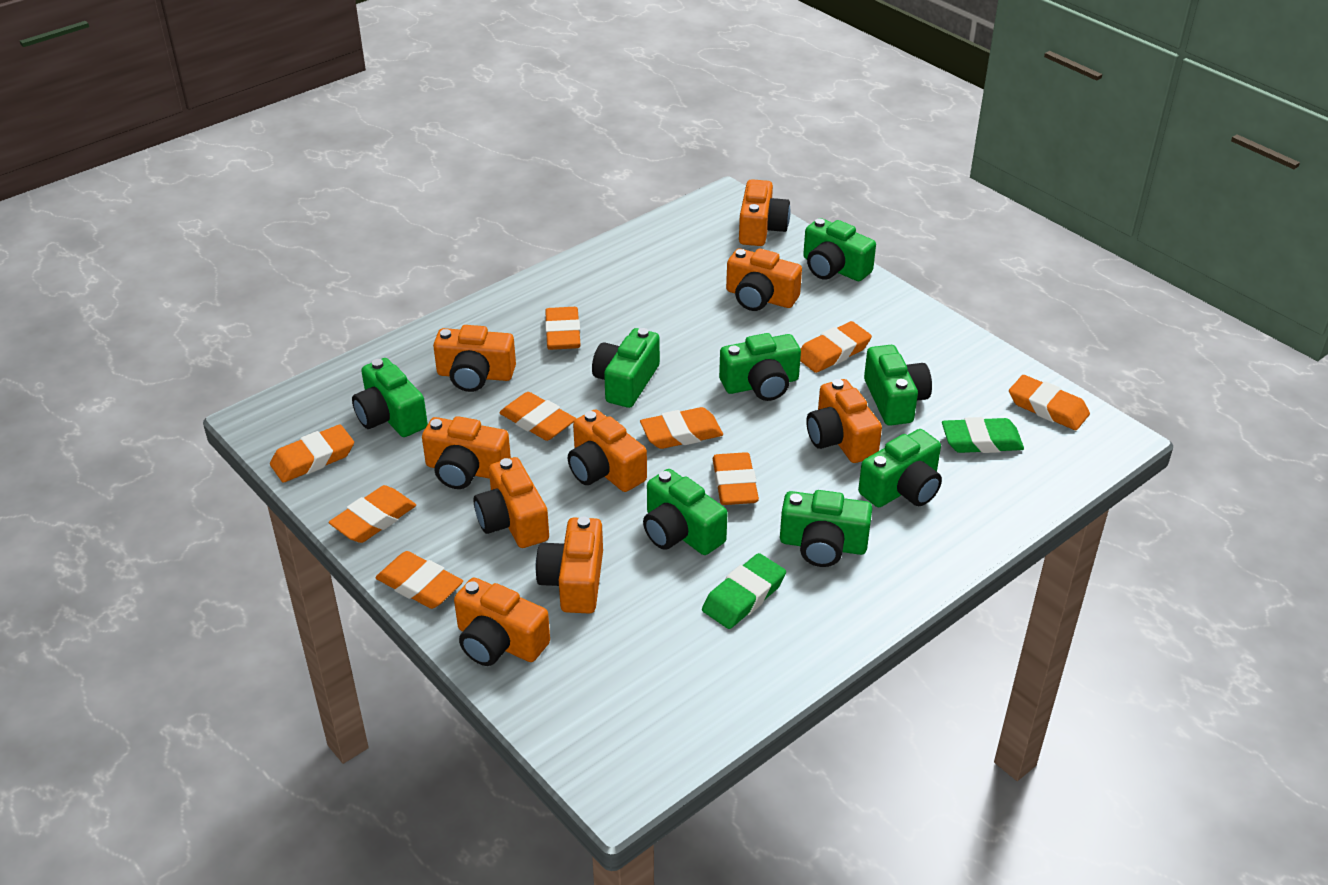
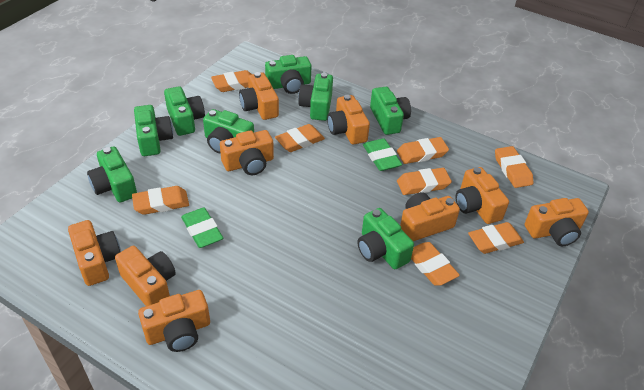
orange eraser: [270,424,354,483] [329,485,416,543] [376,551,463,609] [499,392,576,441] [545,307,580,350] [640,407,723,449] [713,452,759,505] [800,321,872,373] [1009,375,1090,430] = 9 -> [132,186,189,215] [211,70,252,92] [275,124,325,152] [397,137,449,164] [397,168,452,195] [411,242,460,286] [468,222,524,254] [495,146,534,188] = 8

